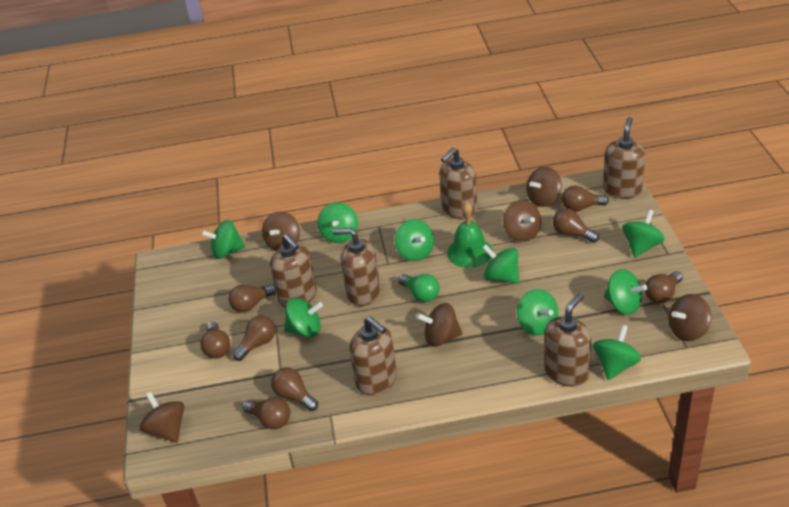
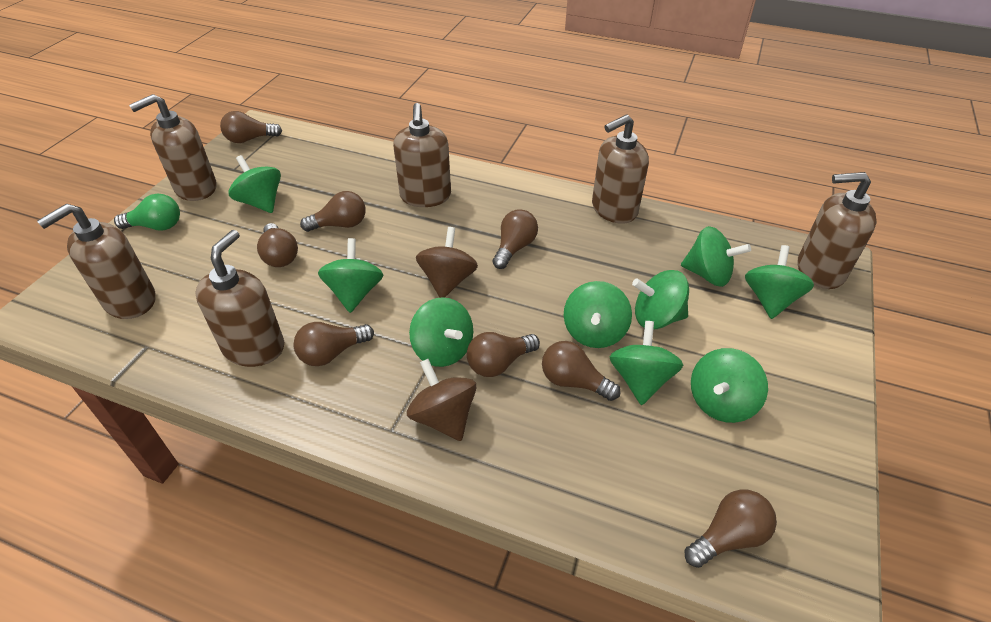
brown spinning top: [140,392,184,443] [262,211,300,251] [416,303,463,347] [503,200,541,242] [526,167,562,207] [668,294,711,341] = 6 -> [407,359,476,441] [416,227,478,298] = 2
green bell: [447,202,492,268] = 1 -> none = 0

